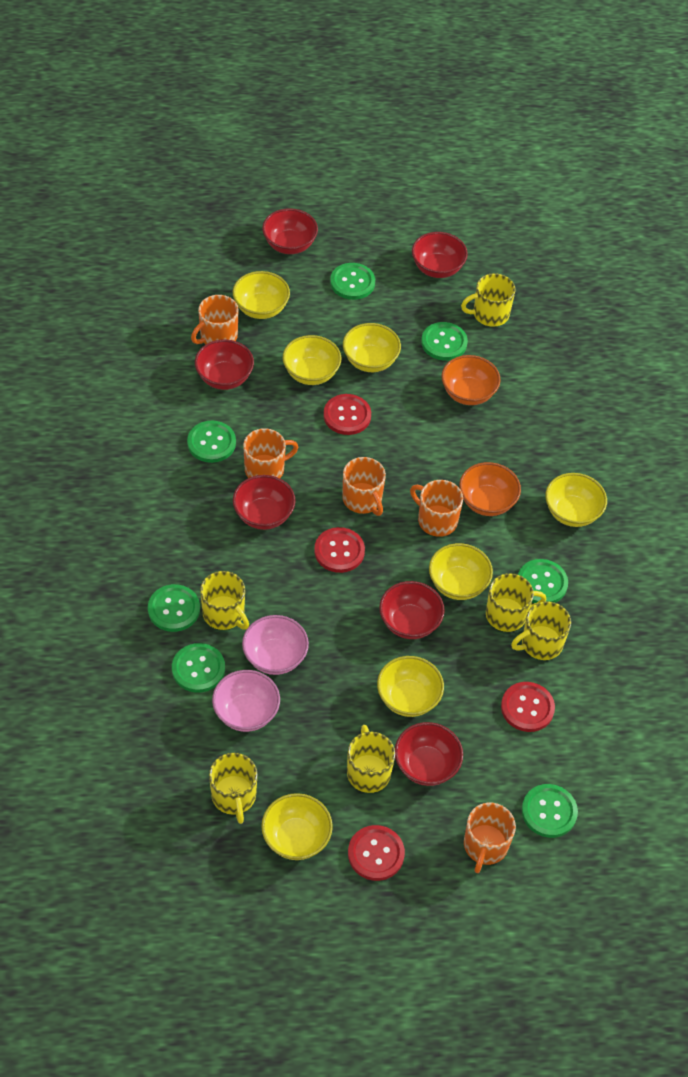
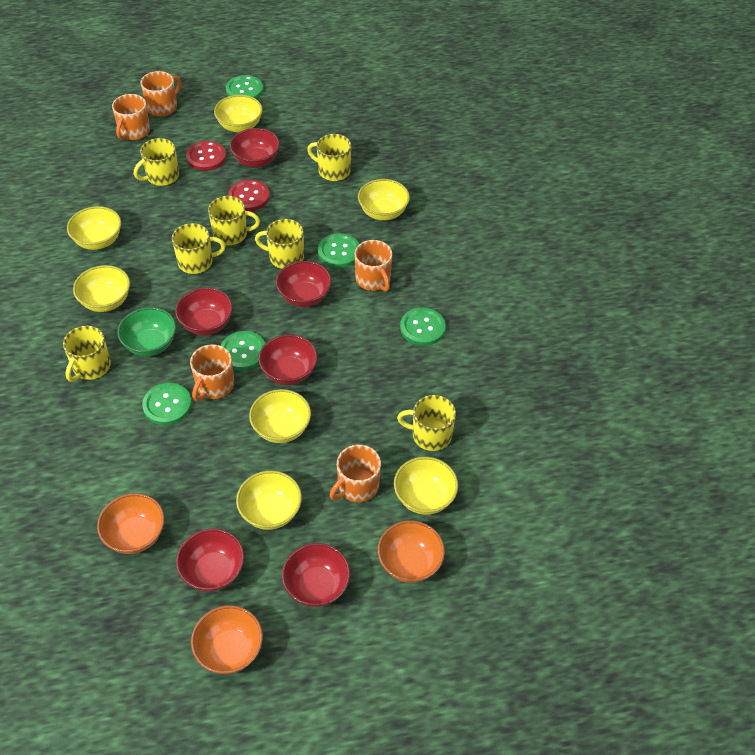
green bowl: none = 0 -> [118,307,176,356] = 1
green button: [148,584,200,632] [172,643,225,693] [187,421,236,463] [330,263,375,300] [421,322,468,361] [518,559,568,603] [522,784,578,838] = 7 -> [142,383,192,425] [221,331,265,371] [226,75,263,99] [318,233,359,268] [400,308,446,346] = 5
orange bowl: [442,355,500,405] [459,462,521,516] = 2 -> [97,493,165,554] [191,605,263,674] [378,520,445,583] = 3
pink bowl: [212,670,280,732] [242,615,309,675] = 2 -> none = 0
red button: [314,527,365,573] [323,394,371,435] [348,825,405,881] [501,682,555,732] = 4 -> [186,141,226,171] [228,179,270,211] = 2
yellow mug: [200,571,249,630] [209,753,257,824] [347,725,395,793] [461,273,515,327] [486,573,547,632] [511,601,571,660] = 6 -> [63,325,111,382] [134,138,179,186] [172,223,225,274] [208,196,260,245] [255,219,304,269] [307,134,351,181] [397,395,456,451] = 7

